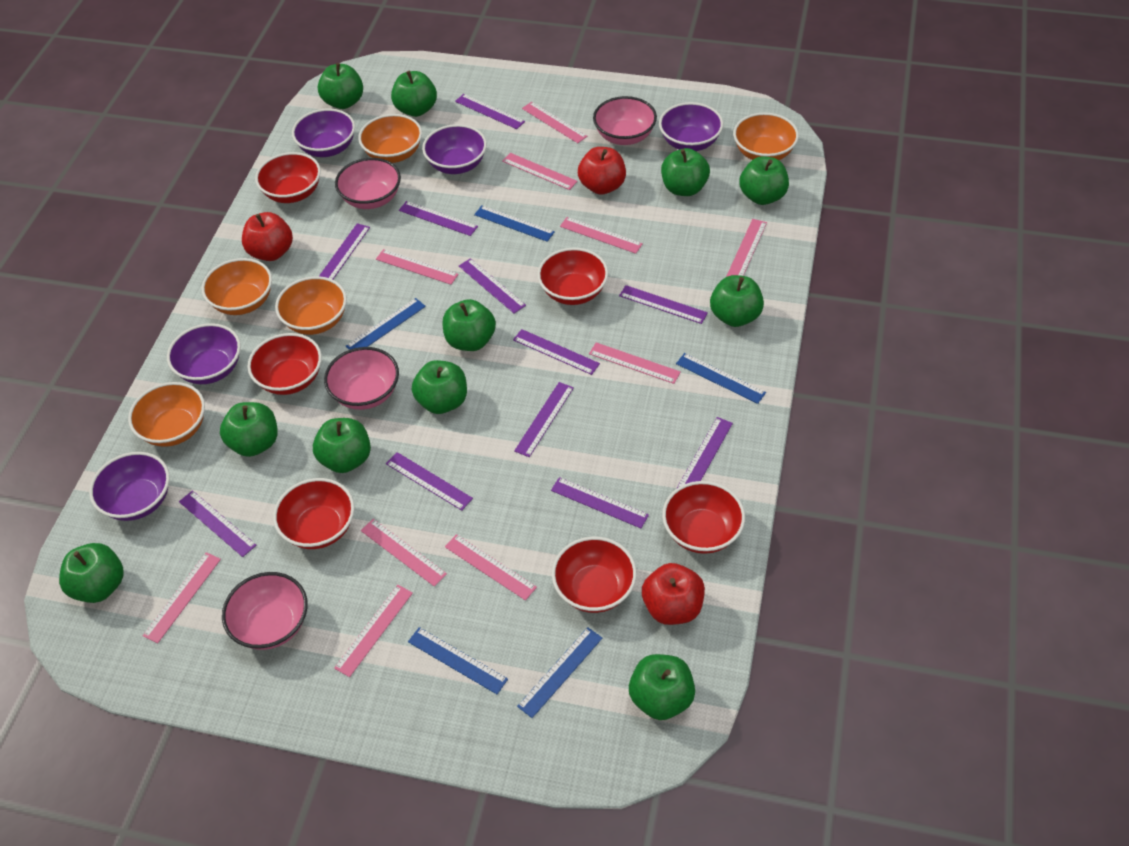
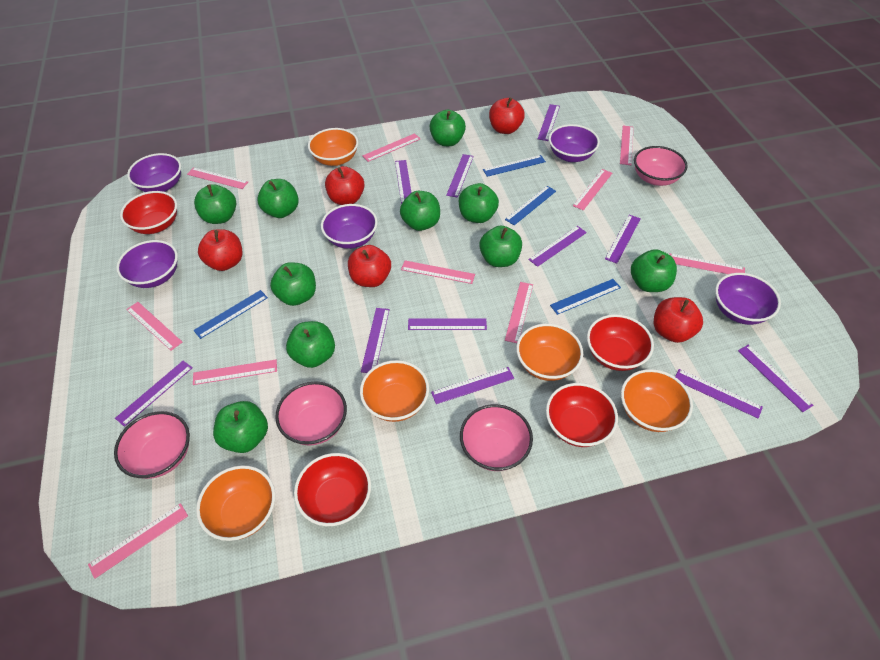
blue ruler: [346,298,426,350] [408,627,508,694] [474,206,555,242] [517,627,602,718] [676,353,766,404] = 5 -> [193,290,268,339] [483,155,546,177] [505,186,556,225] [550,279,621,315] = 4
green apple: [59,543,124,603] [220,402,278,457] [313,418,371,473] [318,63,363,109] [391,71,437,117] [412,360,467,414] [442,299,496,351] [629,654,695,720] [661,148,710,196] [710,275,764,327] [739,156,789,205] = 11 -> [194,184,236,224] [213,401,268,453] [257,179,299,218] [270,262,316,306] [286,321,335,368] [400,191,440,231] [430,110,466,146] [459,183,499,223] [479,226,522,267] [631,249,677,292] = 10
red apple: [242,212,293,261] [578,147,626,195] [642,563,705,625] = 3 -> [198,229,242,271] [325,166,365,205] [348,245,391,287] [489,98,525,134] [654,297,703,343] = 5
red bowl: [247,333,322,395] [255,152,321,203] [273,478,355,549] [537,248,608,305] [552,537,637,613] [662,481,745,554] = 6 -> [120,191,177,234] [294,453,371,526] [546,383,618,447] [587,314,654,371] = 4

